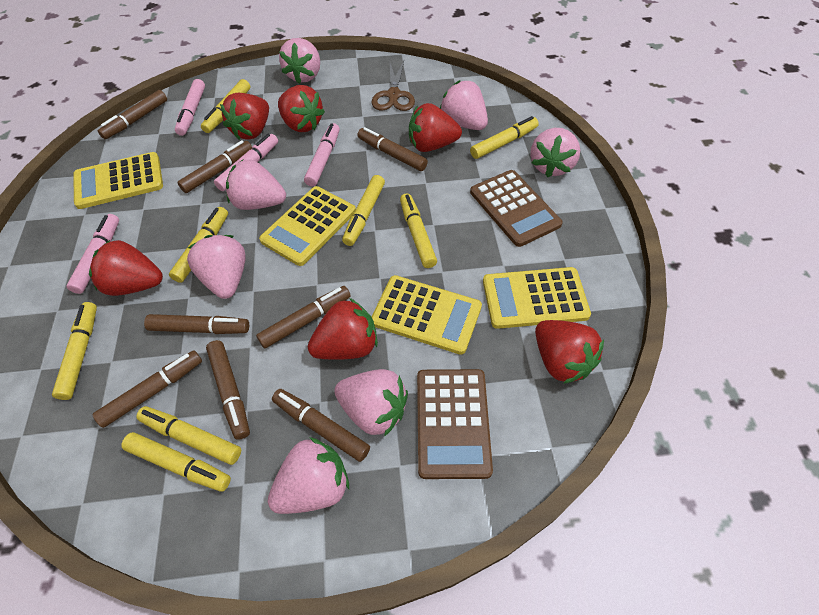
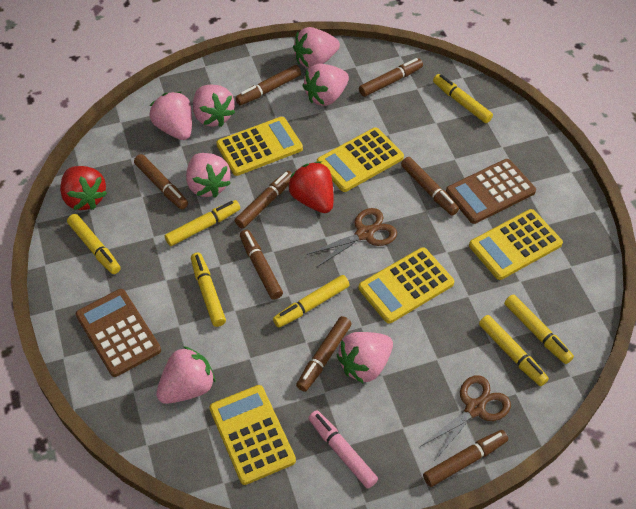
brown scissors: [372,61,415,111] = 1 -> [307,208,397,268] [420,375,511,460] = 2
pink marker: [66,214,119,294] [175,79,205,136] [214,134,278,191] [304,123,340,186] = 4 -> [308,410,378,489] = 1
red strawberry: [89,240,163,296] [220,93,269,140] [278,85,325,132] [308,298,378,360] [409,103,462,152] [535,320,604,384] = 6 -> [60,166,107,210] [288,162,333,213] = 2
yellow calculator: [73,152,163,209] [259,186,356,266] [371,275,482,355] [483,267,591,329] = 4 -> [209,385,296,485] [216,117,303,176] [317,127,404,192] [359,247,454,324] [469,209,563,280] = 5
yellow marker: [52,302,97,400] [121,432,231,492] [136,406,241,465] [169,207,228,283] [201,79,250,133] [342,175,385,246] [400,193,437,268] [470,116,539,159] = 8 -> [67,214,121,274] [165,200,240,246] [191,252,226,327] [273,275,349,328] [433,74,493,123] [479,315,549,386] [504,294,574,364] = 7

